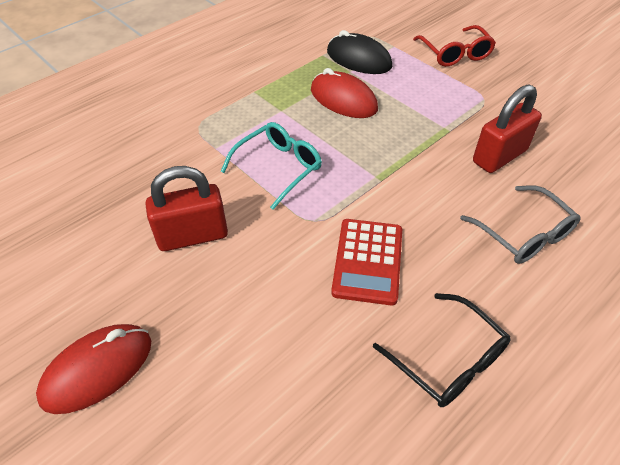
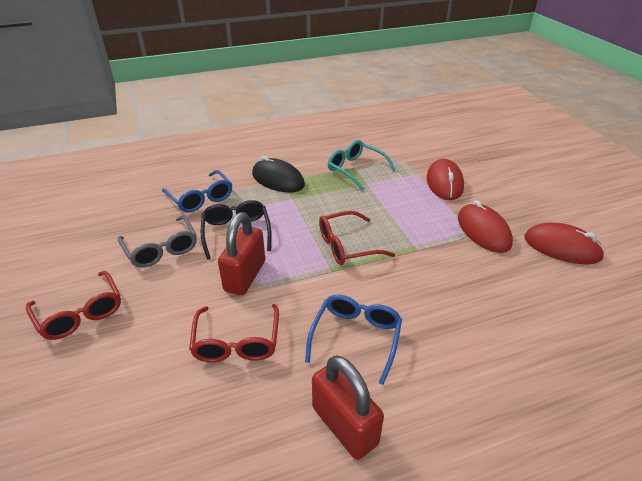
blue glasses: none = 0 -> [162,170,232,213] [305,295,402,385] = 2
red calculator: [331,219,402,305] = 1 -> none = 0
red glasses: [413,25,496,67] = 1 -> [26,271,121,340] [189,304,279,362] [319,211,395,265] = 3
red mouse: [36,324,151,414] [311,68,378,118] = 2 -> [427,159,464,200] [458,200,513,253] [524,222,605,264] = 3

